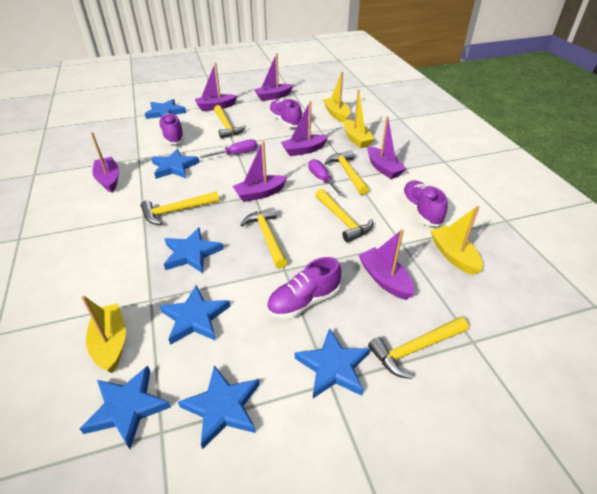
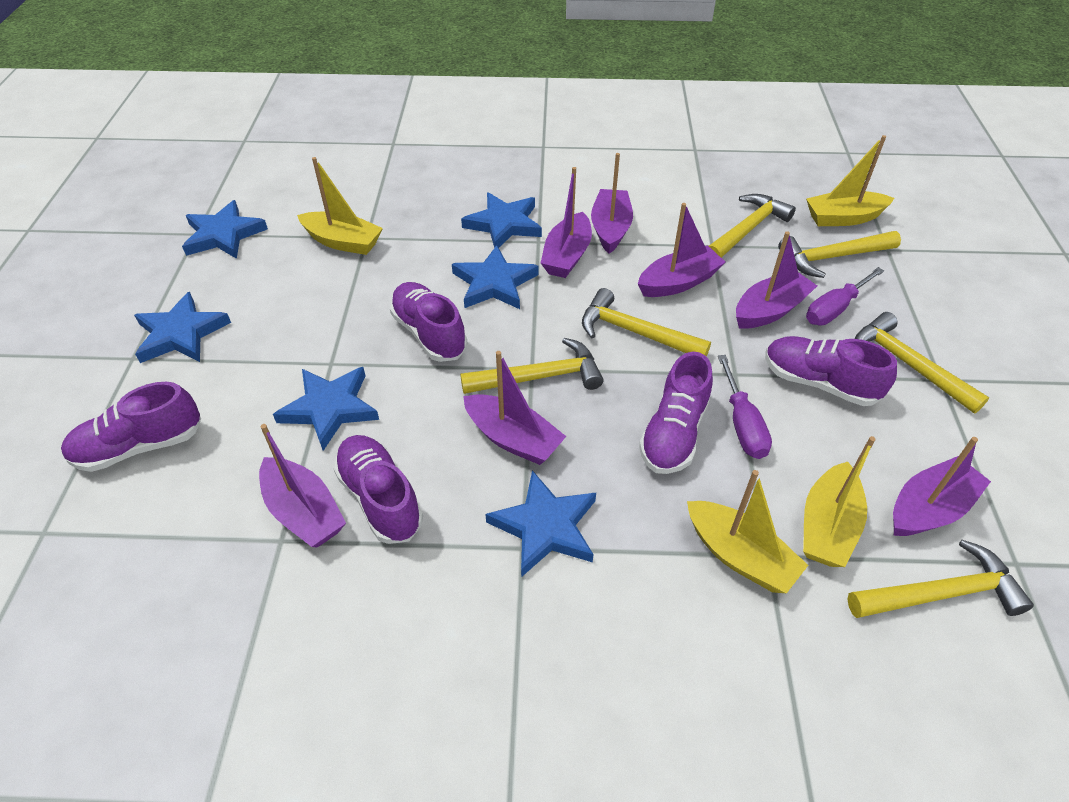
blue star: [80,366,171,449] [145,99,186,119] [151,149,200,179] [160,285,230,345] [164,228,223,273] [178,365,260,449] [295,328,370,398] = 7 -> [134,292,231,363] [182,200,268,259] [273,367,379,451] [452,245,539,309] [461,192,542,248] [485,470,596,577] = 6
purple shoe: [158,113,185,144] [267,257,341,319] [269,99,302,127] [401,181,448,227] = 4 -> [61,382,201,472] [333,435,423,544] [390,282,467,362] [639,352,713,474] [765,336,897,406] = 5

